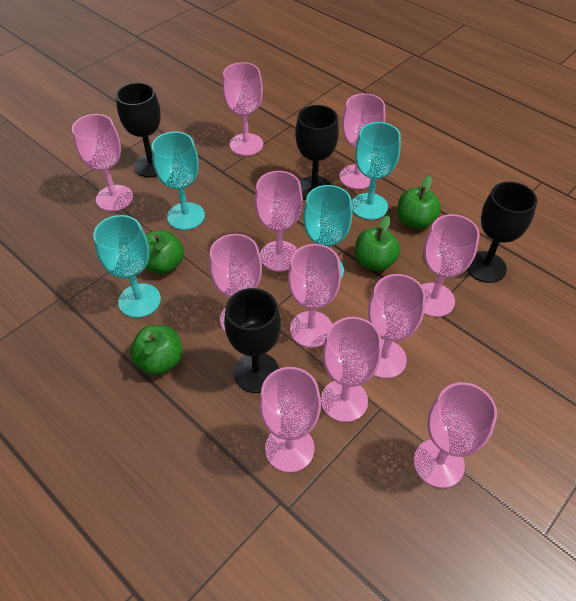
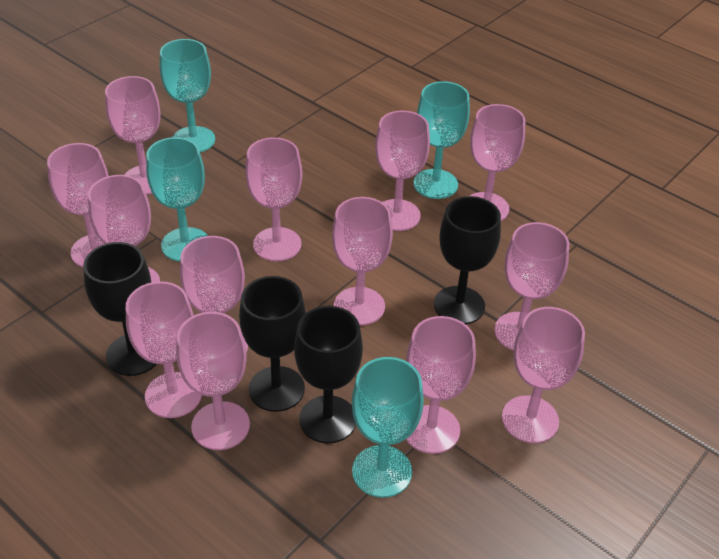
green apple: [130,325,182,375] [145,230,184,274] [355,216,400,271] [398,176,441,229] = 4 -> none = 0
pink goblet: [72,114,133,211] [209,234,262,331] [222,62,263,156] [255,171,303,271] [259,367,321,473] [288,244,341,348] [321,317,382,422] [339,93,385,189] [368,274,426,379] [413,382,497,488] [422,214,480,317] = 11 -> [47,143,109,267] [88,175,160,282] [105,76,160,195] [126,281,202,418] [176,312,250,450] [180,236,248,353] [245,137,302,262] [332,197,393,326] [375,111,430,231] [406,316,476,454] [470,104,525,221] [494,222,569,351] [502,307,585,443] = 13

